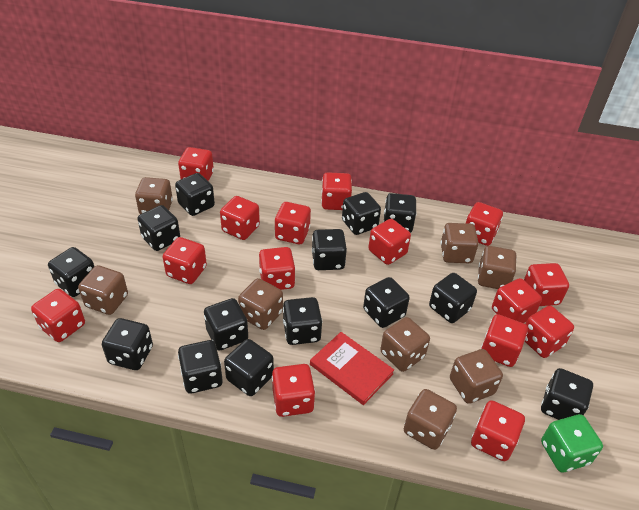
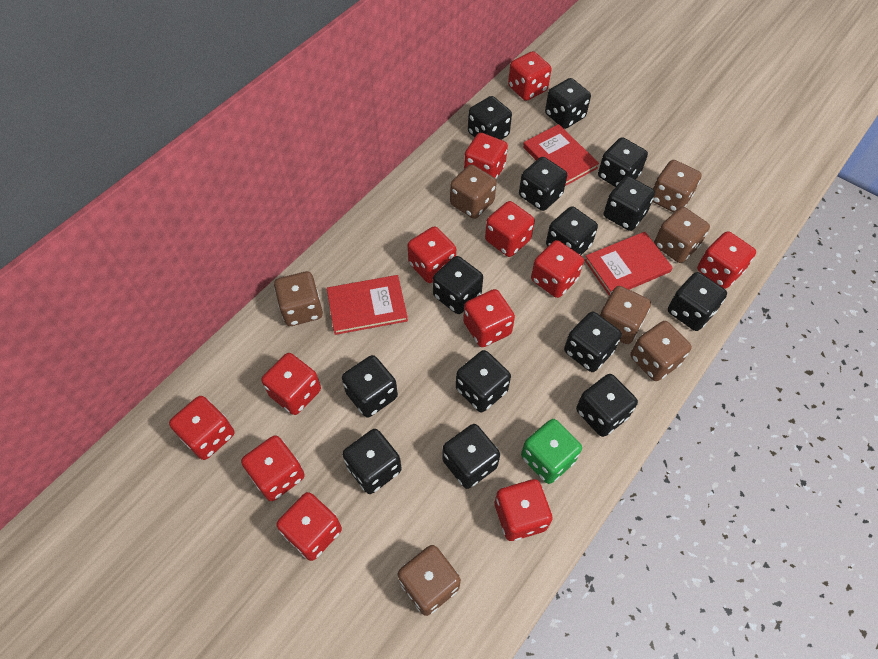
brown dice: [78,265,128,315] [135,177,173,214] [238,278,283,330] [380,317,430,372] [404,389,457,450] [441,223,479,263] [450,349,503,404] [478,246,516,289] = 8 -> [274,271,323,326] [398,545,461,616] [450,164,497,219] [600,286,651,344] [630,321,692,381] [652,160,702,212] [654,207,710,263] = 7
red book: [310,332,394,405] = 1 -> [327,275,408,335] [523,124,599,186] [584,232,673,296] = 3
red dice: [31,289,85,342] [163,237,207,284] [178,147,214,181] [220,196,260,240] [259,247,295,290] [272,364,315,417] [275,202,311,244] [321,172,352,210] [368,219,411,265] [466,202,503,246] [471,400,525,461] [481,314,528,367] [492,278,542,323] [524,263,569,306] [525,306,574,358] = 15 -> [169,396,234,460] [241,435,305,501] [261,353,321,415] [276,492,342,561] [407,226,456,283] [463,289,515,347] [464,133,508,179] [485,201,535,257] [495,479,552,541] [508,51,551,101] [531,240,584,298] [697,231,756,289] = 12

